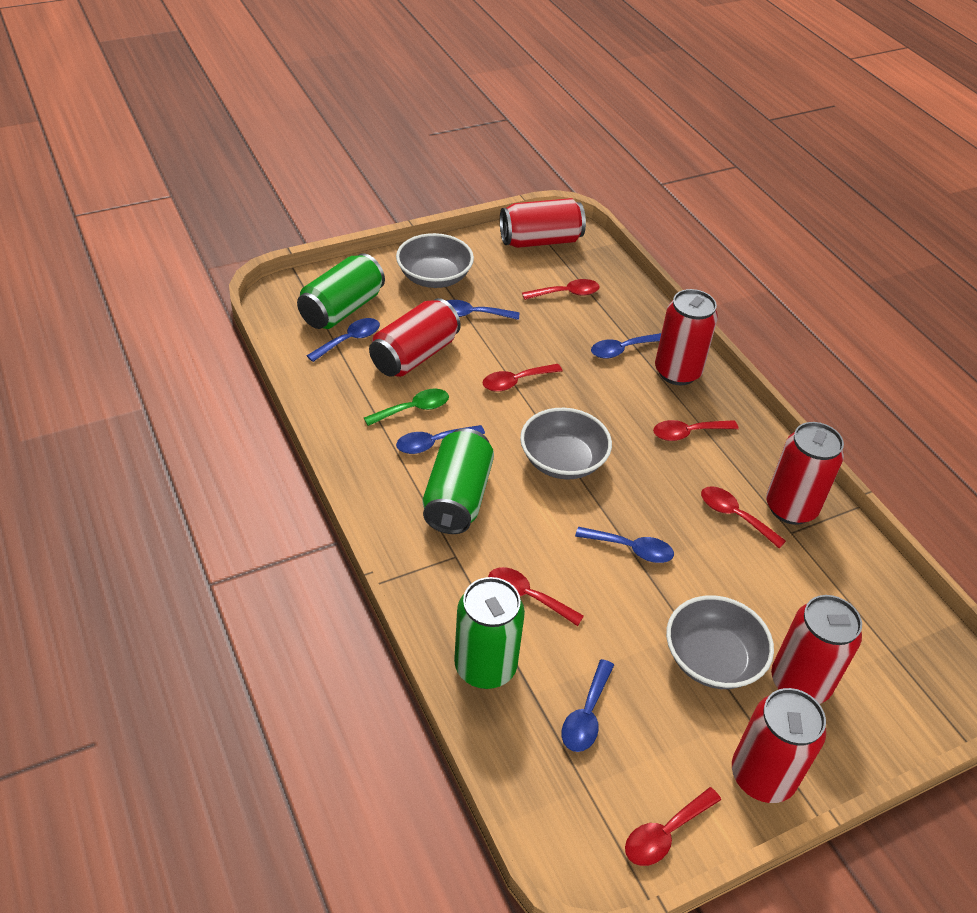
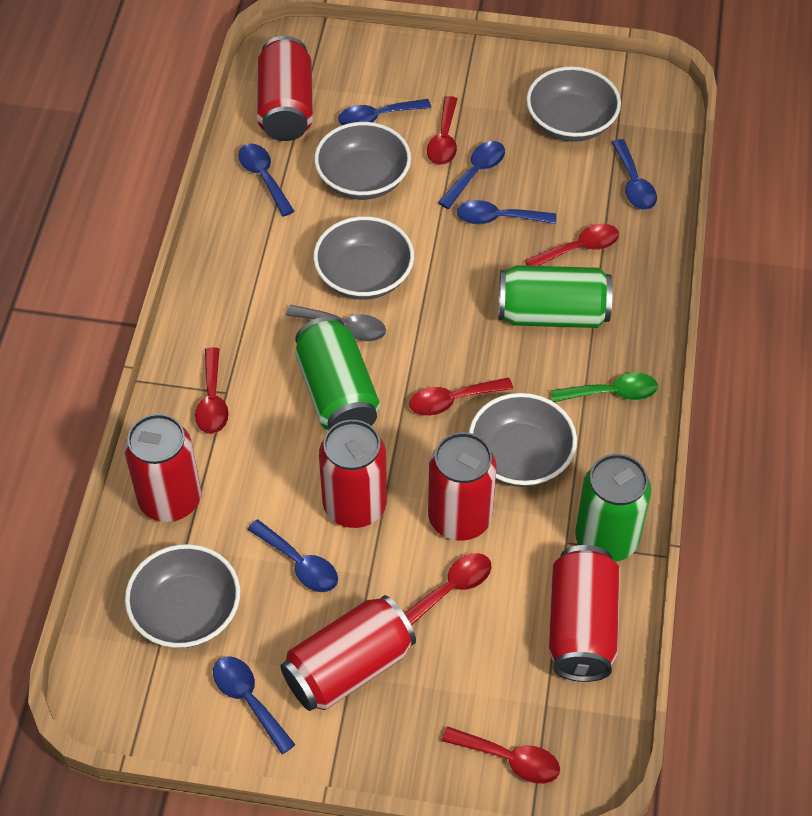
blue spoon: [306,318,380,362] [396,425,485,454] [446,300,519,320] [562,659,614,752] [575,527,674,563] [591,333,661,359] = 6 -> [213,656,295,754] [238,144,294,216] [247,519,338,592] [338,99,431,125] [438,141,505,209] [457,200,556,224] [612,139,657,210] = 7
grey bowl: [396,233,474,288] [520,408,612,480] [666,595,774,689] = 3 -> [125,544,240,648] [313,216,414,300] [314,122,411,200] [469,393,577,487] [526,66,621,142] = 5
grey spoon: none = 0 -> [286,305,386,342] = 1

